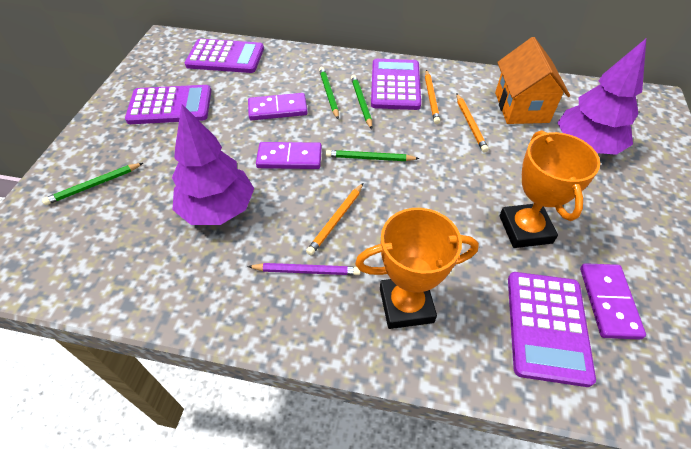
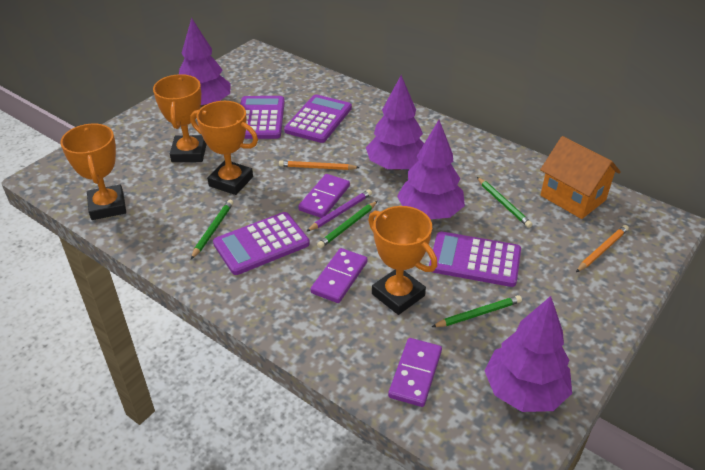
orange pencil: [306,183,363,255] [425,70,440,124] [456,93,489,152] = 3 -> [279,160,360,170] [576,225,629,272] = 2
orange trophy: [355,208,479,329] [499,130,600,248] = 2 -> [60,124,126,220] [153,74,207,162] [190,101,258,195] [368,206,437,315] = 4
purple tree: [172,104,254,225] [557,39,646,155] = 2 -> [179,18,231,108] [366,75,424,170] [397,120,465,219] [485,296,572,412] = 4

